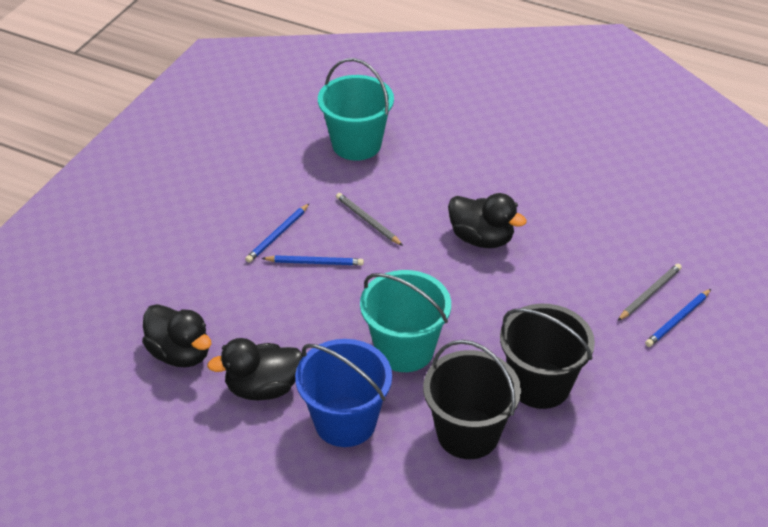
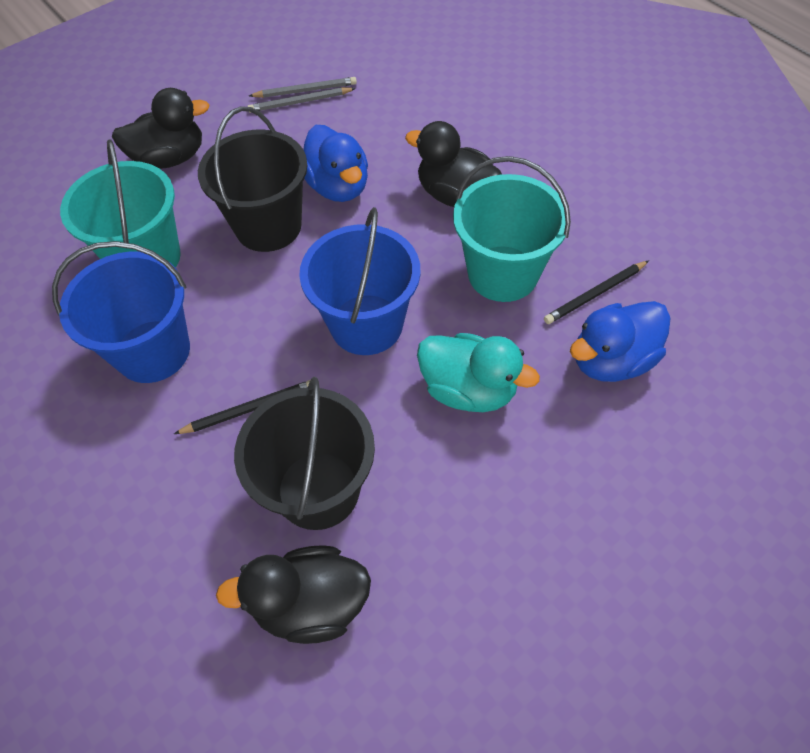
black pencil: none = 0 -> [174,380,310,434] [544,261,649,324] = 2
blue bucket: [295,339,392,447] = 1 -> [52,241,190,383] [299,207,420,355] = 2
blue duck: none = 0 -> [304,125,368,202] [570,301,671,382] = 2
blue pencil: [245,204,309,263] [261,255,364,265] [645,289,711,347] = 3 -> none = 0
turquoise duck: none = 0 -> [417,333,540,412] = 1

